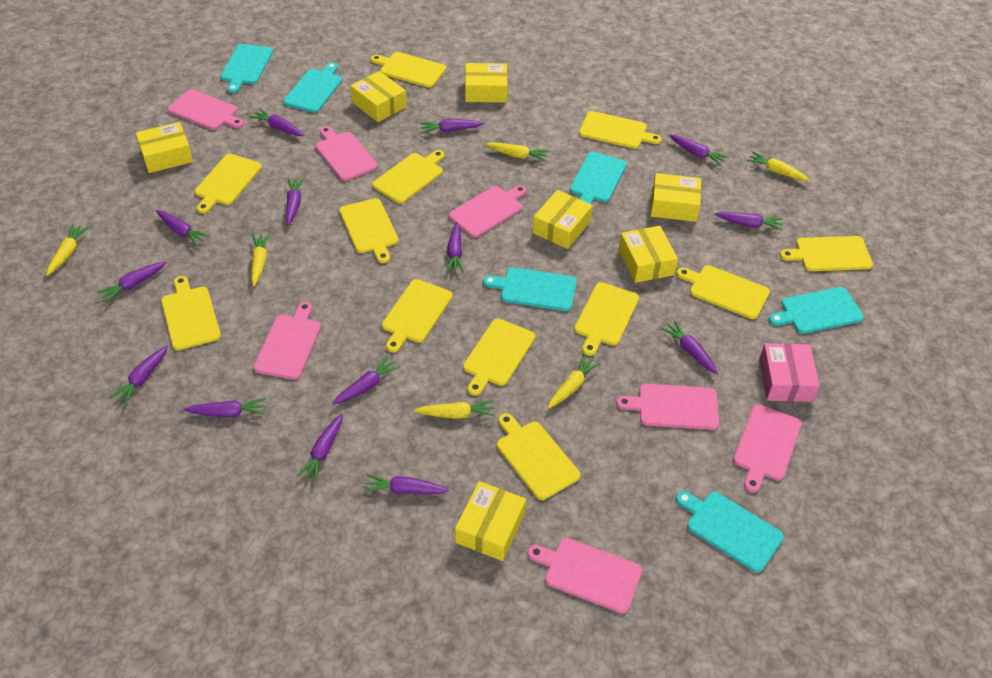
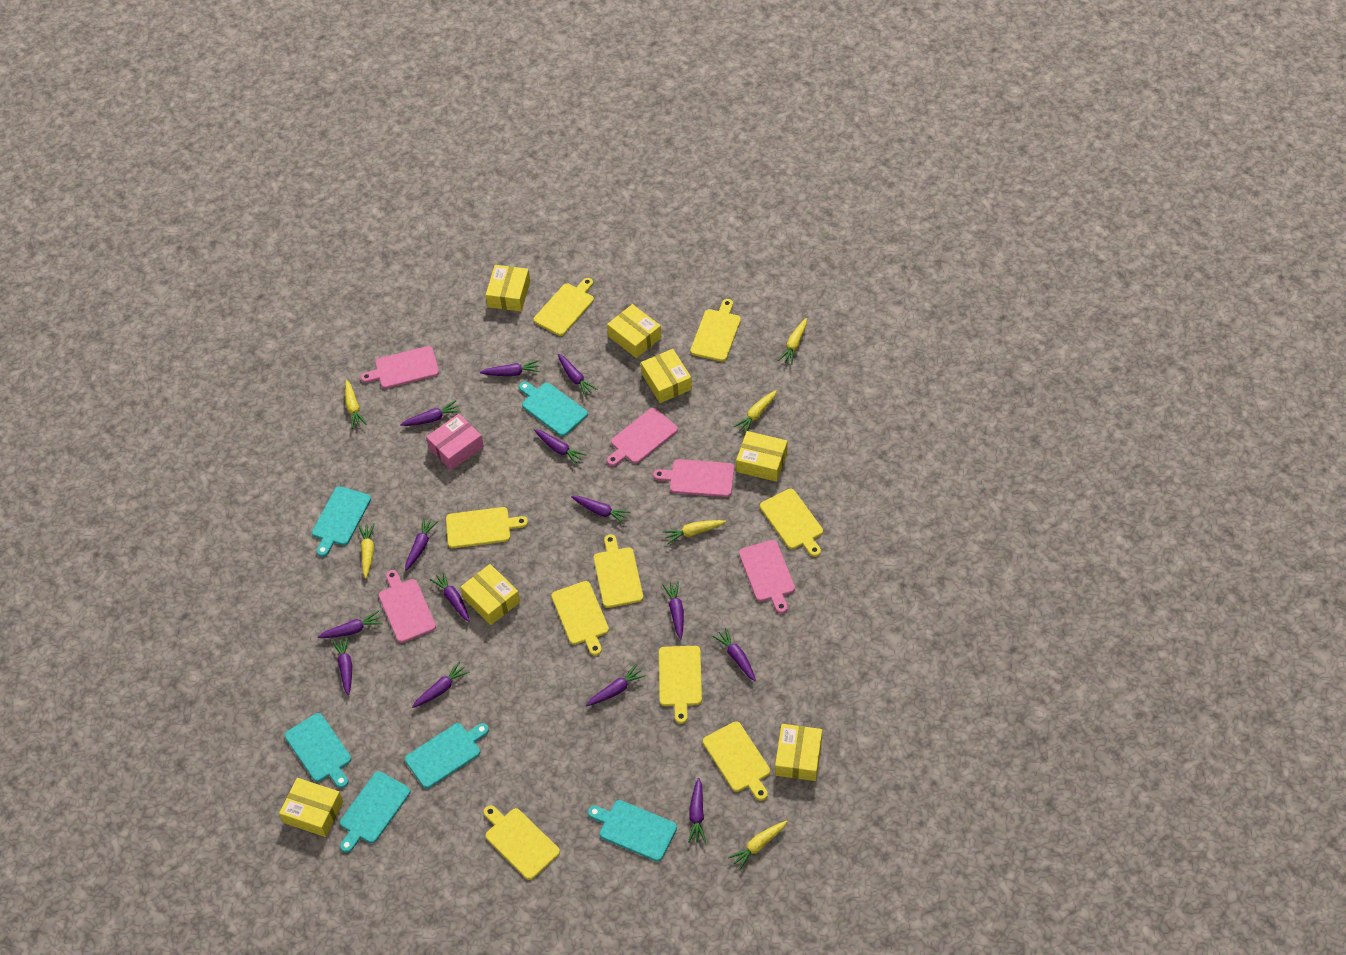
pink cutting board: [168,89,244,130] [253,302,321,380] [315,126,378,181] [449,185,527,238] [528,538,642,614] [616,384,719,430] [733,404,802,493] = 7 -> [361,346,439,389] [379,570,436,643] [607,408,678,466] [653,459,734,497] [739,540,795,614] = 5
yellow cutting board: [161,276,221,350] [195,154,262,214] [339,198,399,263] [371,52,446,88] [372,150,445,204] [382,279,453,352] [463,319,535,396] [497,413,581,500] [574,282,639,356] [579,111,662,149] [677,265,770,319] [780,236,873,271] = 12 -> [446,507,528,548] [484,805,560,880] [533,278,594,336] [551,581,609,656] [594,534,643,608] [659,646,702,724] [690,299,741,362] [703,721,770,801] [760,489,823,557] = 9

